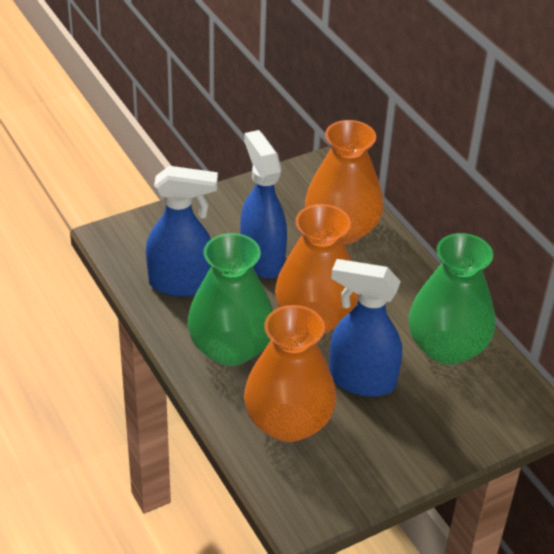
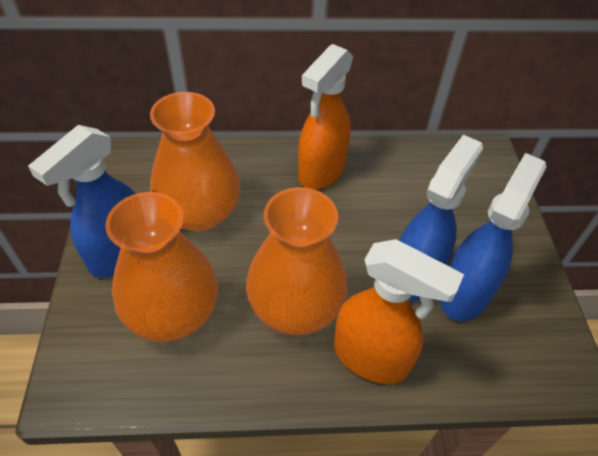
green vase: [188,233,273,366] [408,233,495,365] = 2 -> none = 0
orange spray bottle: none = 0 -> [298,44,353,190] [334,239,464,384] = 2

